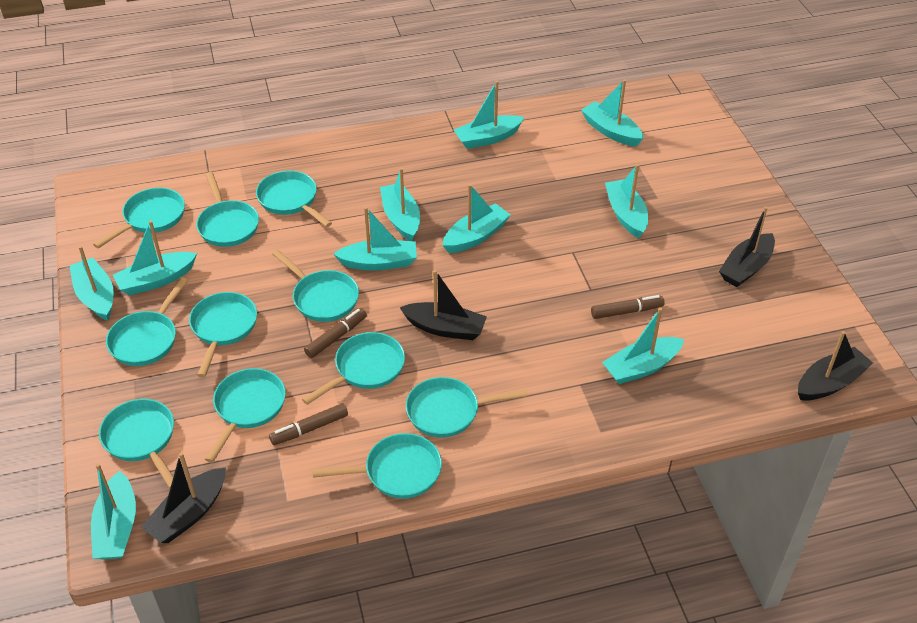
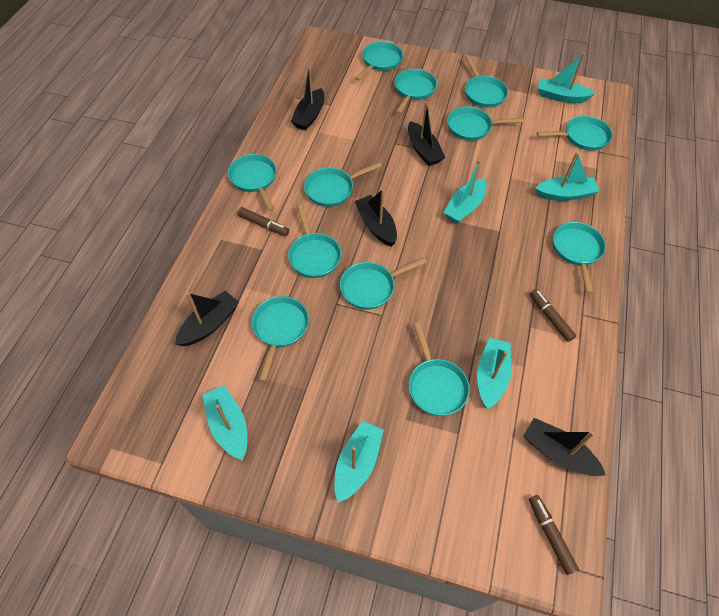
black boat: [141,452,226,543] [400,270,487,340] [719,206,775,287] [798,331,873,401] = 4 -> [175,291,239,346] [291,67,324,130] [354,189,397,247] [408,102,446,166] [524,418,606,476] = 5
turquoise boat: [70,246,113,321] [91,463,136,559] [113,221,197,295] [334,207,417,271] [380,168,420,241] [442,184,511,253] [454,81,525,149] [581,79,644,146] [602,308,684,384] [605,164,648,238] = 10 -> [203,385,247,460] [334,421,384,503] [443,160,487,224] [477,338,511,409] [535,152,600,201] [538,53,595,103] = 6
turquoise pan: [93,188,185,248] [99,399,174,488] [106,278,188,366] [189,292,257,377] [196,172,259,247] [205,368,286,463] [256,171,332,227] [272,249,359,322] [302,332,405,405] [312,433,442,499] [406,377,528,438] = 11 -> [228,154,276,211] [252,296,309,382] [288,204,341,278] [304,162,382,207] [340,257,427,310] [355,42,403,81] [394,69,437,114] [409,322,470,416] [447,106,525,141] [465,55,508,108] [537,116,613,151] [553,222,606,294] = 12

